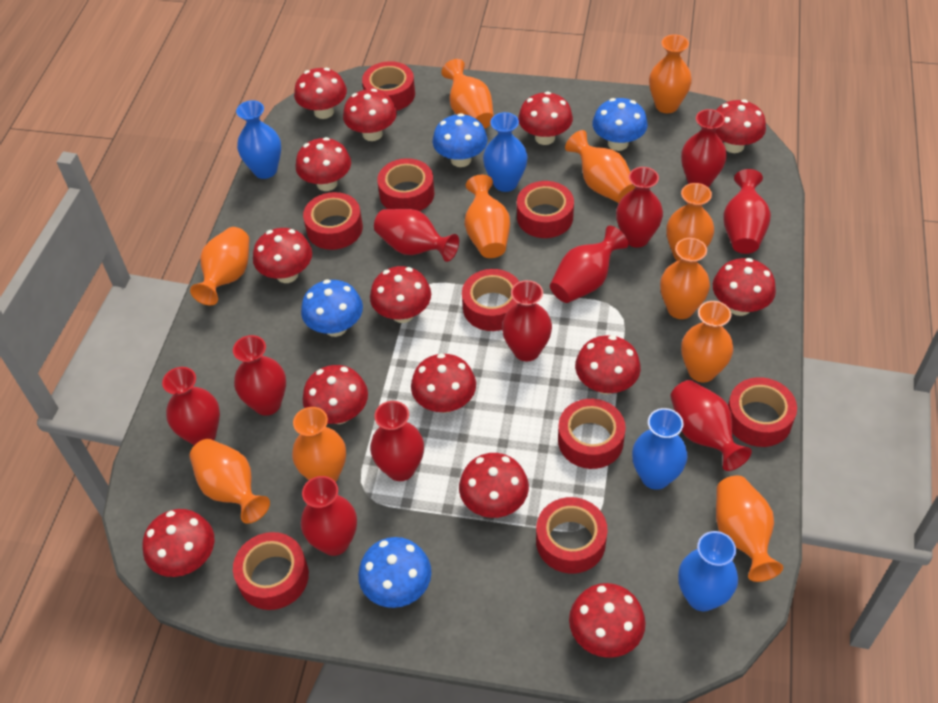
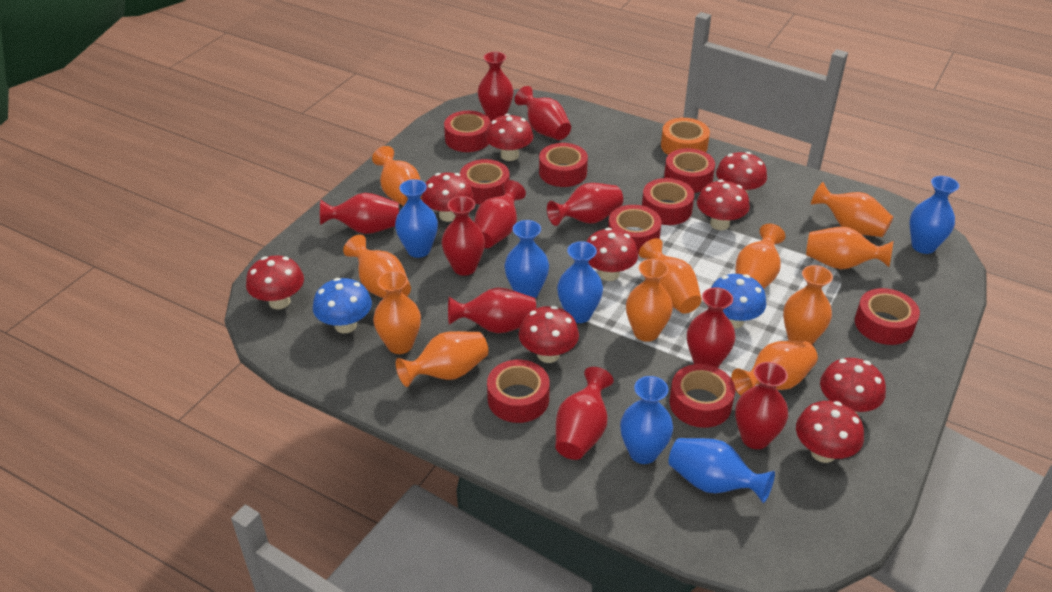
blue mushroom: [301,279,363,337] [358,537,431,608] [432,113,488,167] [592,98,648,151] = 4 -> [313,278,372,333] [711,274,766,329] = 2
blue vase: [236,100,281,179] [483,112,528,192] [632,408,688,490] [678,531,738,611] = 4 -> [395,179,438,258] [504,220,549,298] [557,241,603,323] [620,376,673,464] [669,438,775,503] [910,176,959,254] = 6
orange tape: none = 0 -> [661,118,710,155] = 1
red mushroom: [143,509,214,577] [253,228,312,283] [294,68,347,119] [296,137,351,191] [302,365,368,424] [343,89,397,141] [370,266,431,323] [411,354,476,413] [459,453,529,518] [518,92,573,145] [569,583,645,658] [575,335,641,395] [713,258,776,316] [715,100,766,153] = 14 -> [246,255,304,309] [422,173,473,222] [485,114,533,161] [519,306,579,363] [586,228,638,281] [697,179,750,230] [716,152,767,194] [796,401,864,463] [820,358,886,414] = 9
red vase: [162,367,220,445] [233,335,286,416] [301,476,357,556] [370,401,424,481] [374,209,459,262] [502,280,552,361] [550,226,628,303] [616,167,663,248] [670,380,752,471] [681,109,727,187] [723,169,771,254] = 11 -> [320,193,399,234] [442,196,485,276] [448,287,536,333] [474,180,526,248] [478,52,514,121] [515,86,571,140] [547,183,623,226] [556,367,614,460] [687,287,736,368] [735,362,788,449] = 10

